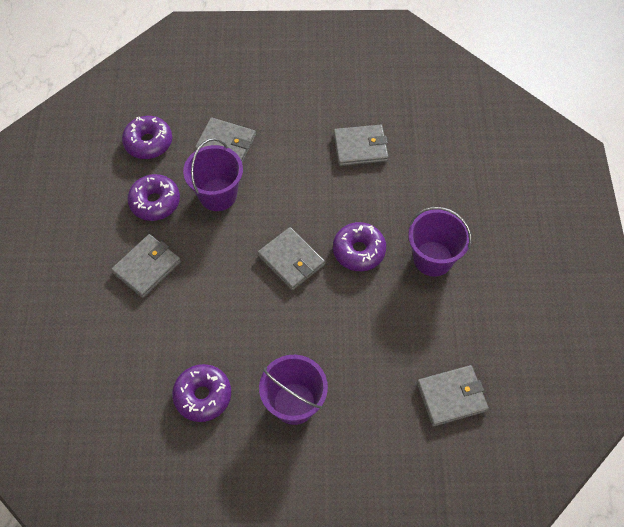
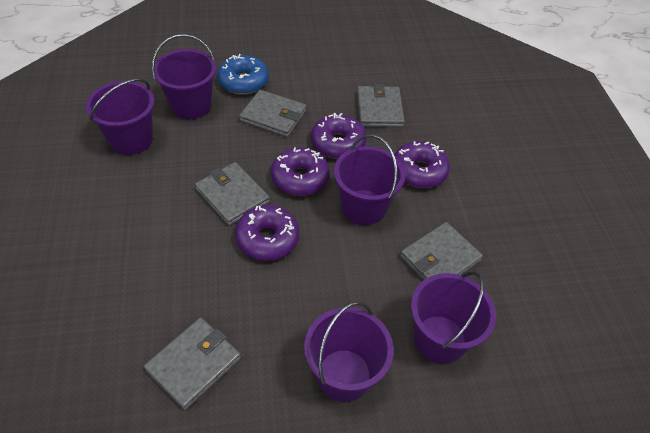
blue donut: none = 0 -> [217,54,269,95] = 1
purple bucket: [183,138,243,211] [259,355,328,425] [408,207,472,277] = 3 -> [86,79,155,155] [152,34,216,119] [304,301,394,402] [334,135,405,225] [411,271,496,364] = 5

